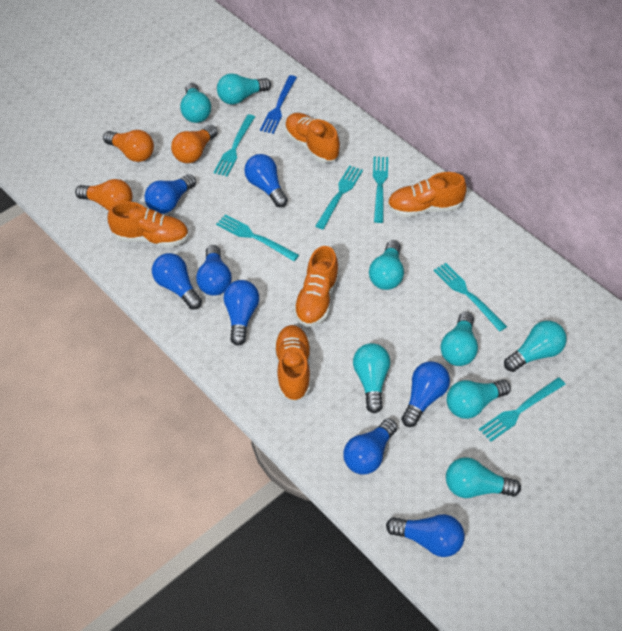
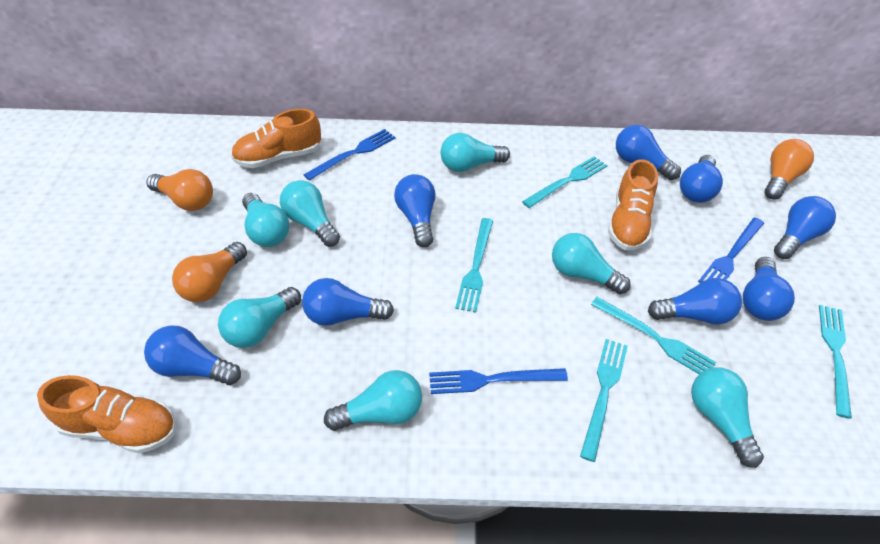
blue fork: [260,75,297,134] = 1 -> [304,129,395,181] [429,368,568,394] [698,217,764,283] = 3
orange shoe: [108,202,189,247] [274,325,310,401] [285,113,340,163] [293,246,339,327] [387,172,466,217] = 5 -> [37,375,176,453] [231,109,321,168] [608,159,658,250] = 3
turquoise fork: [214,114,255,177] [216,214,299,261] [316,165,363,229] [373,157,388,223] [434,263,507,331] [479,377,566,442] = 6 -> [455,218,493,313] [522,156,607,208] [580,339,628,462] [591,297,716,374] [819,305,852,419] = 5
turquoise light bulb: [180,83,211,123] [217,73,271,105] [353,343,390,413] [369,240,404,290] [441,312,478,366] [446,457,521,498] [447,380,511,419] [504,321,566,372] = 8 -> [218,287,301,348] [242,193,289,247] [280,180,340,247] [324,370,422,431] [440,133,510,172] [552,233,631,294] [691,368,764,468] = 7

